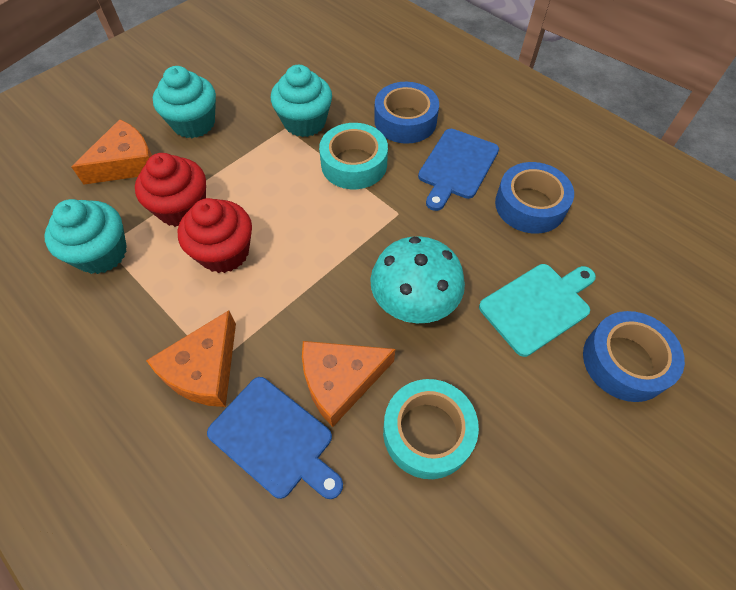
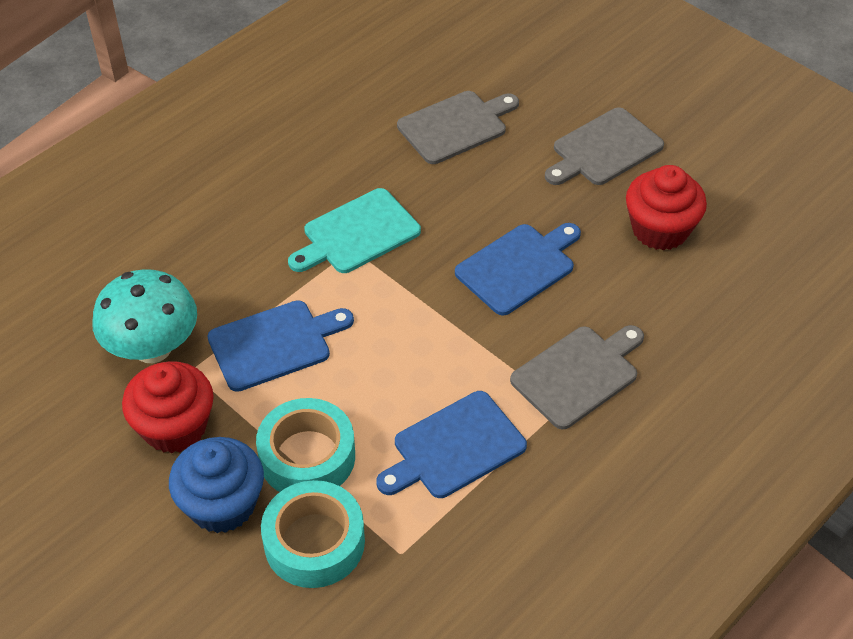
blue cupcake: none = 0 -> [169,437,264,533] = 1
blue cutting board: [207,377,343,499] [418,129,499,211] = 2 -> [207,300,354,392] [376,391,527,498] [455,223,581,316] = 3
blue tape: [374,82,439,144] [495,162,574,234] [583,311,685,402] = 3 -> none = 0
grey cutting board: none = 0 -> [397,91,519,164] [510,325,644,429] [545,107,664,185] = 3
orange cheese: [72,119,152,185] [146,310,236,407] [302,341,395,427] = 3 -> none = 0
turquoise cupcake: [44,199,127,274] [153,66,216,138] [271,65,332,137] = 3 -> none = 0

